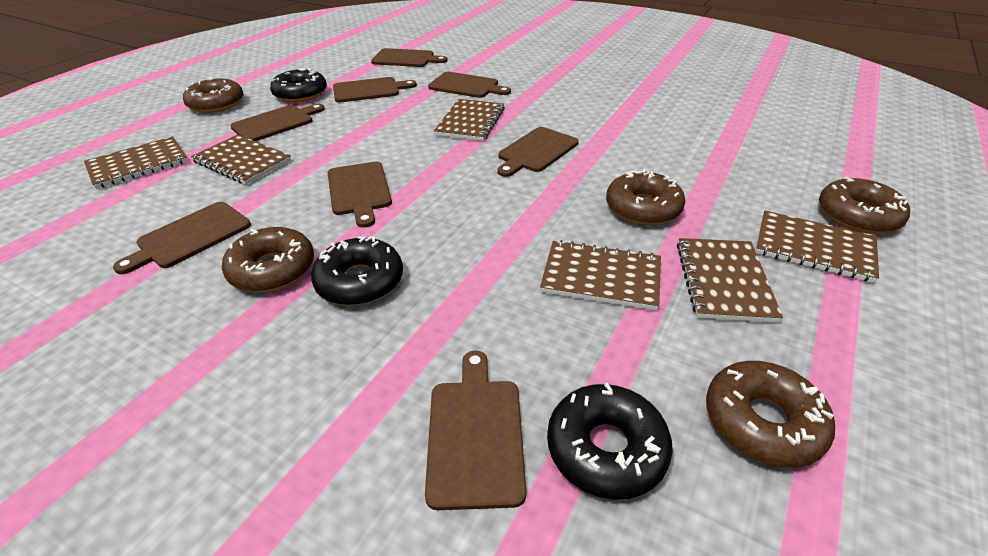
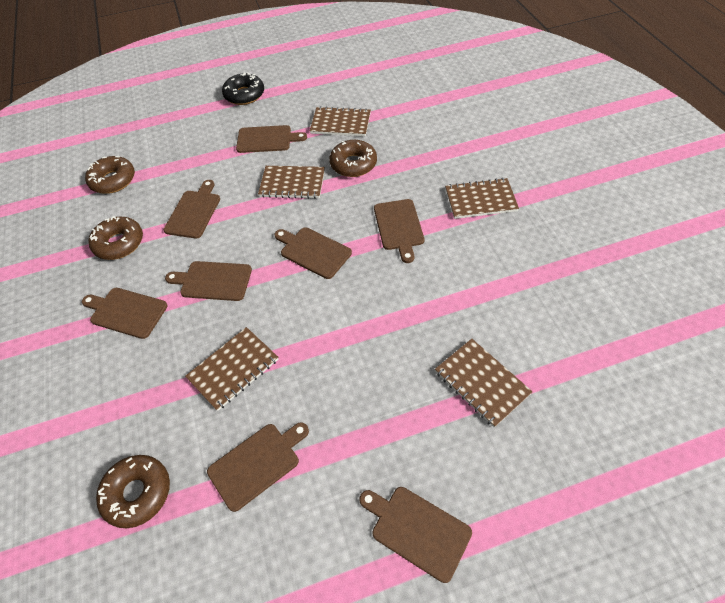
black donut: [270,68,327,102] [311,236,403,306] [547,383,673,500] = 3 -> [222,72,264,105] = 1
brown donut: [183,77,244,113] [222,227,314,292] [606,169,685,225] [706,361,835,468] [819,176,910,234] = 5 -> [85,156,135,194] [88,216,143,260] [96,455,170,528] [329,140,377,177] = 4
brown notebook: [84,136,188,189] [191,135,291,185] [434,99,505,141] [540,240,661,310] [677,238,783,323] [756,211,879,283] = 6 -> [185,327,278,411] [258,166,325,199] [310,106,371,136] [435,339,533,427] [445,178,519,219] = 5

